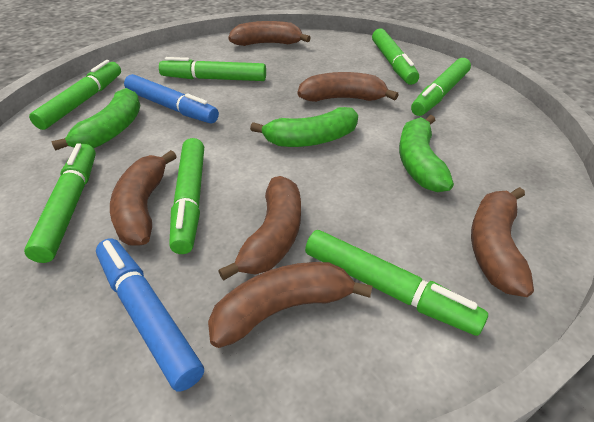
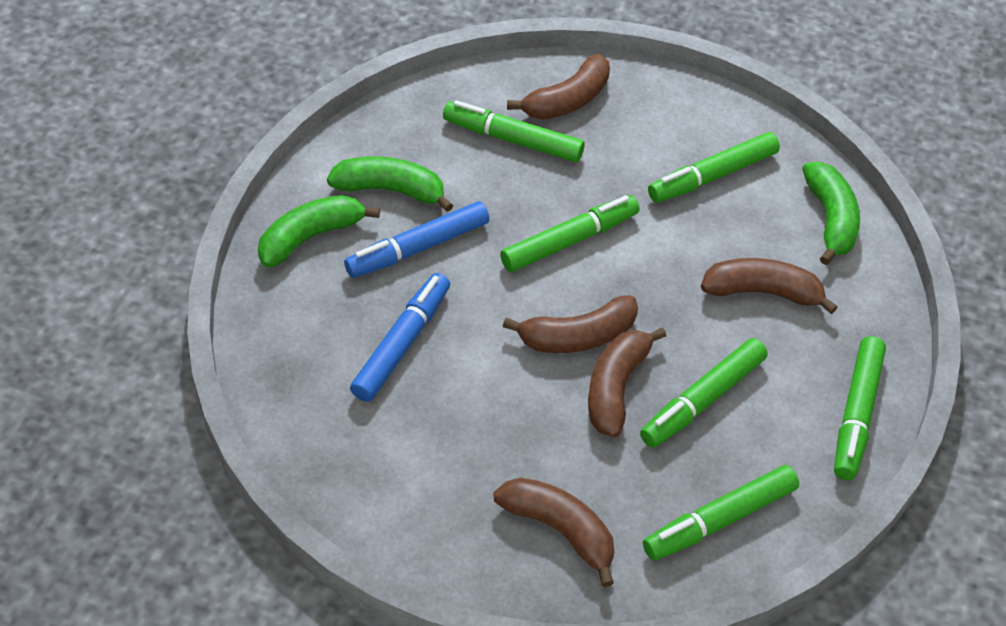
brown banana: [110,150,177,245] [208,262,372,348] [218,176,301,281] [228,21,310,46] [298,72,399,102] [471,187,534,297] = 6 -> [494,478,614,587] [503,295,638,353] [507,54,610,120] [588,327,666,438] [701,258,837,314] = 5
green marker: [24,143,96,263] [29,60,121,130] [159,57,266,81] [169,138,204,254] [305,230,488,336] [372,28,419,85] [411,58,471,116] = 7 -> [443,100,585,162] [500,195,639,272] [640,338,768,448] [643,465,799,560] [648,132,780,203] [834,336,886,480] = 6

